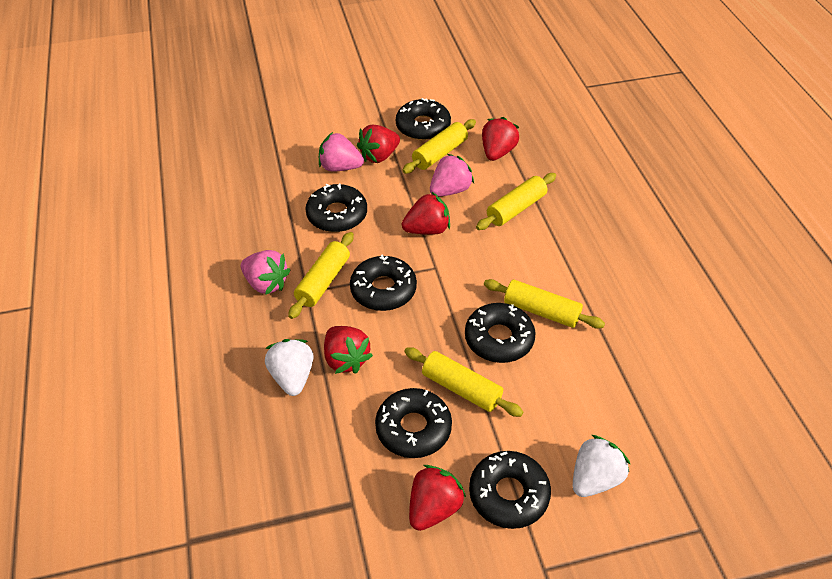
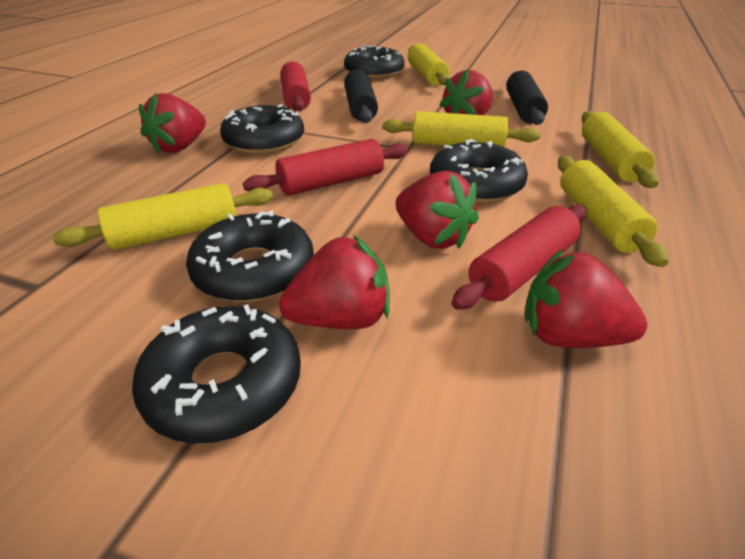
black donut: [305,183,367,232] [350,254,417,311] [375,388,452,458] [396,98,451,140] [465,303,536,363] [469,451,551,529] = 6 -> [132,304,301,444] [186,210,314,302] [220,104,304,154] [344,45,404,79] [430,139,528,203] = 5
black rolling pin: none = 0 -> [344,69,378,123] [506,71,548,125] = 2
pink strawberry: [241,250,291,295] [319,132,364,172] [430,154,474,197] = 3 -> none = 0
red rolling pin: none = 0 -> [243,139,409,196] [281,62,311,111] [451,204,587,310] = 3
white strawberry: [265,339,314,396] [573,435,631,497] = 2 -> none = 0

